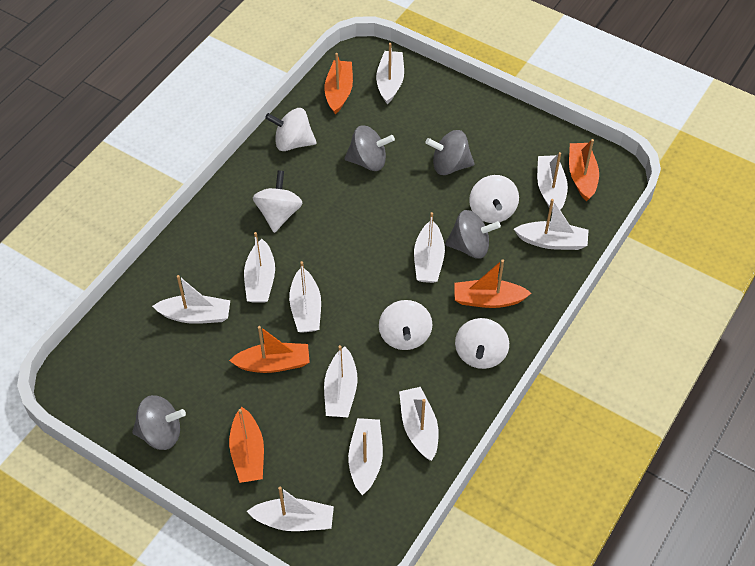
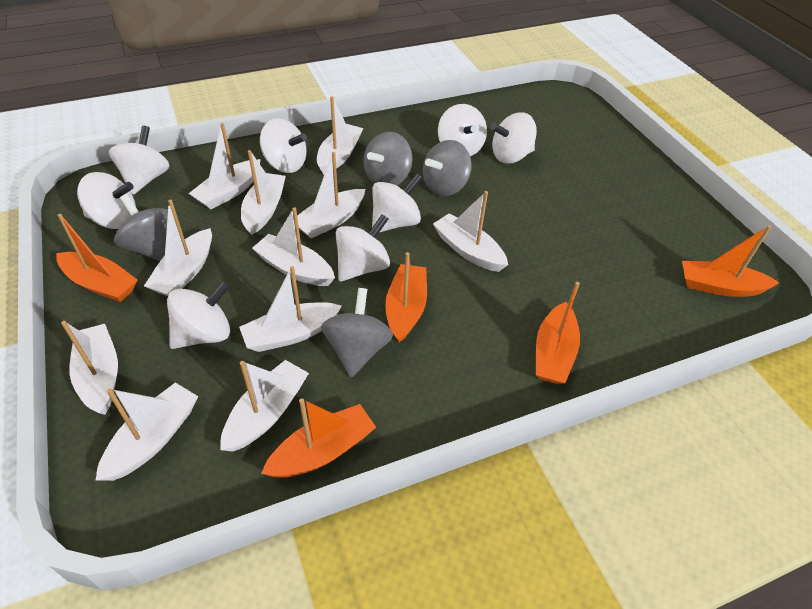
white spinning top: [253,170,303,233] [265,108,317,151] [379,300,433,350] [455,318,509,369] [469,175,519,223] = 5 -> [77,172,136,229] [109,125,169,195] [167,281,230,349] [260,118,307,173] [336,214,390,282] [372,173,422,232] [438,104,487,156] [491,112,537,164] = 8

